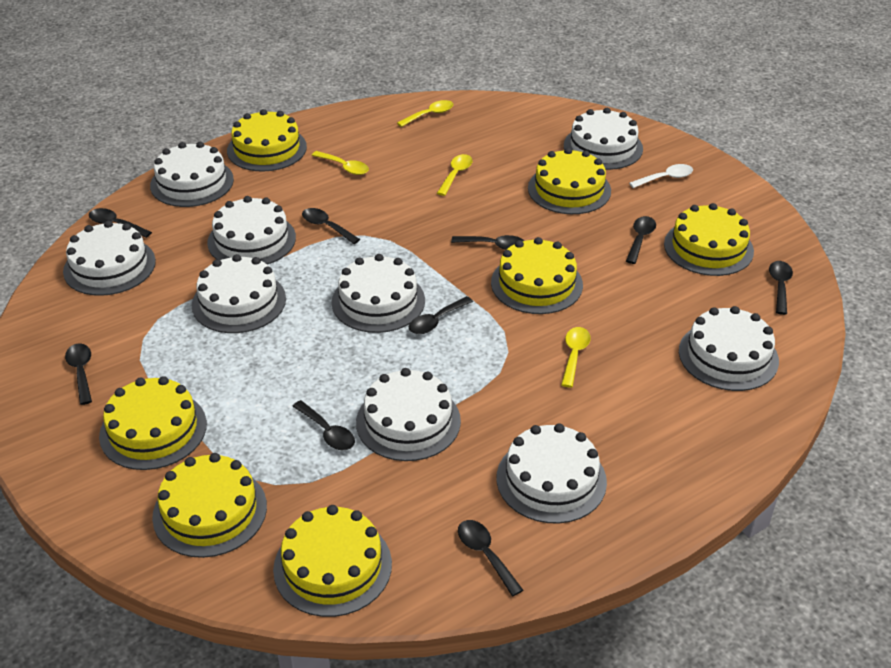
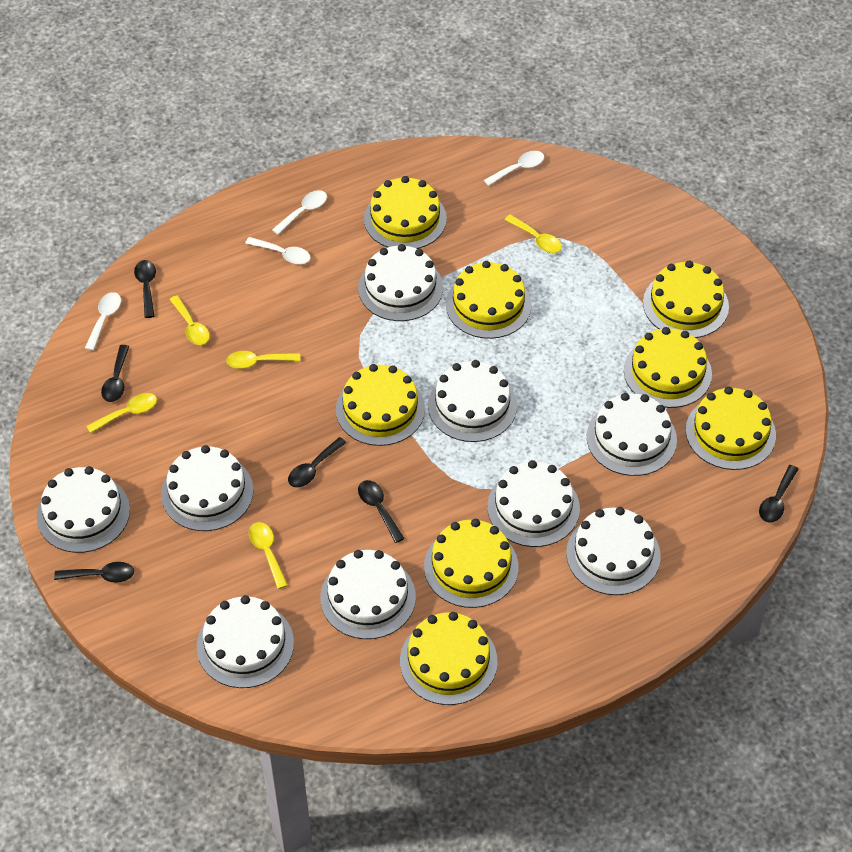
black spoon: [65,343,92,405] [89,208,152,238] [292,400,355,450] [302,208,360,244] [409,296,473,334] [451,235,524,250] [458,520,523,596] [626,216,656,264] [769,261,793,315] = 9 -> [54,562,134,583] [101,345,129,402] [134,260,156,318] [288,437,346,487] [358,480,405,543] [759,465,799,523] = 6
white spoon: [629,164,693,188] = 1 -> [85,292,121,351] [245,237,311,265] [272,190,327,235] [484,151,544,186] = 4
yellow cake: [99,376,207,470] [152,453,267,558] [227,109,307,172] [273,505,392,617] [491,237,583,314] [528,148,611,214] [664,203,754,276] = 7 -> [336,364,425,446] [364,176,447,249] [400,612,497,705] [424,519,518,608] [446,261,531,339] [624,327,712,408] [643,261,729,338] [686,386,776,470] = 8
yellow spoon: [312,151,369,175] [397,100,453,127] [437,154,473,196] [561,327,591,388] = 4 -> [86,393,157,433] [169,295,210,345] [226,351,301,369] [249,522,288,589] [505,215,562,253] = 5

